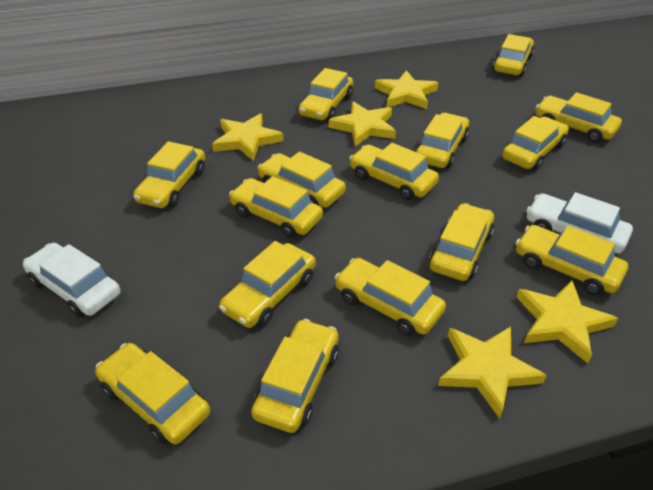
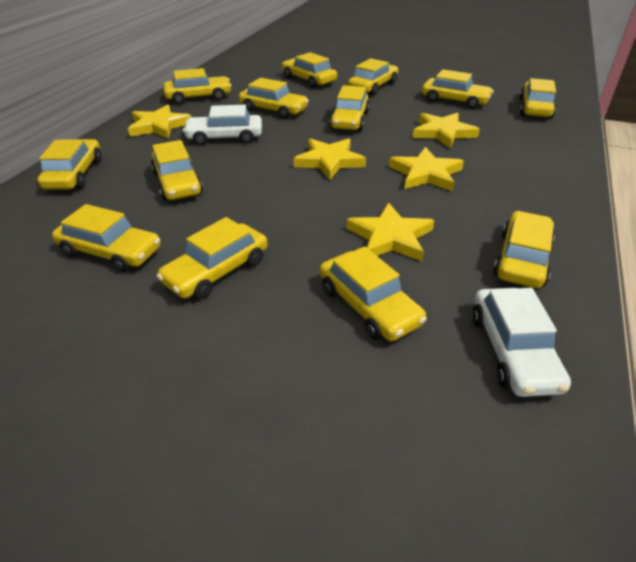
yellow car: [95,343,210,444] [133,141,205,208] [219,241,316,328] [229,176,323,238] [251,319,339,433] [257,151,346,208] [299,68,353,121] [334,258,446,336] [349,143,439,200] [415,113,469,168] [429,203,494,281] [492,34,534,76] [502,116,569,171] [516,225,628,295] [535,92,622,142] = 15 -> [37,139,102,190] [52,204,161,272] [151,140,203,201] [156,217,268,299] [164,68,231,104] [239,78,309,119] [282,52,337,88] [320,246,427,341] [329,85,370,131] [348,58,398,95] [422,69,494,109] [493,211,555,288] [520,78,556,119] = 13

